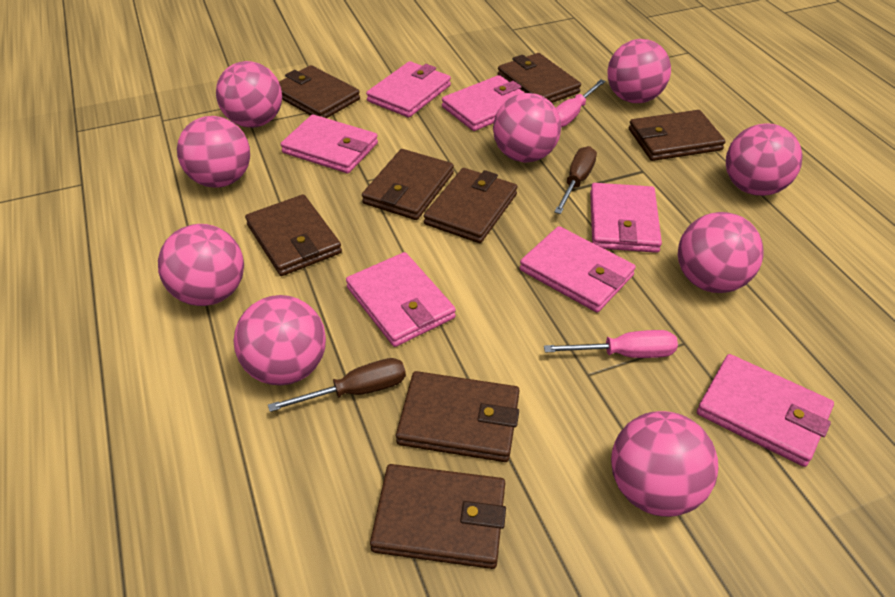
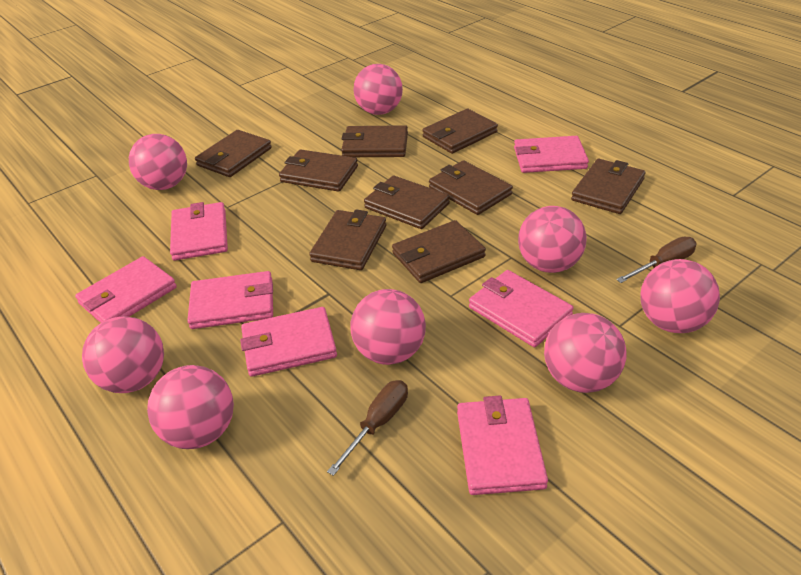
brown wallet: [245,194,342,276] [279,65,360,118] [362,149,454,220] [370,464,506,569] [396,371,520,462] [424,168,517,243] [498,53,581,103] [629,110,726,161] = 8 -> [195,130,272,177] [279,149,358,192] [309,210,386,270] [341,125,408,157] [364,176,450,229] [392,220,486,283] [422,109,498,154] [429,160,513,215] [571,159,646,214] = 9
pink ball: [158,224,244,306] [177,116,250,188] [216,61,282,128] [234,295,326,385] [493,93,561,163] [608,39,671,103] [611,411,718,517] [678,212,764,293] [726,123,803,196] = 9 -> [82,316,164,393] [129,134,187,190] [147,365,234,449] [351,289,426,365] [354,64,403,115] [518,206,587,273] [544,313,626,393] [640,259,720,333] = 8
pink screwdriver: [544,330,678,358] [556,79,605,127] = 2 -> none = 0

